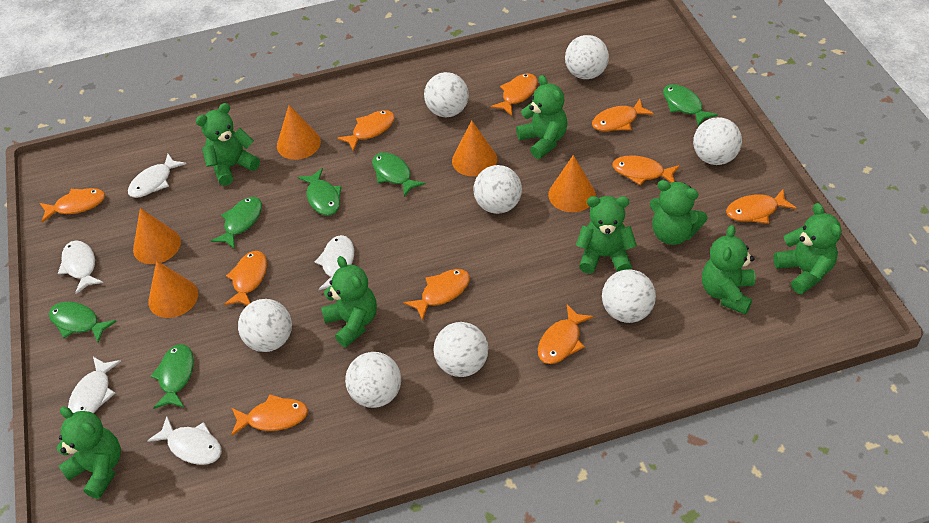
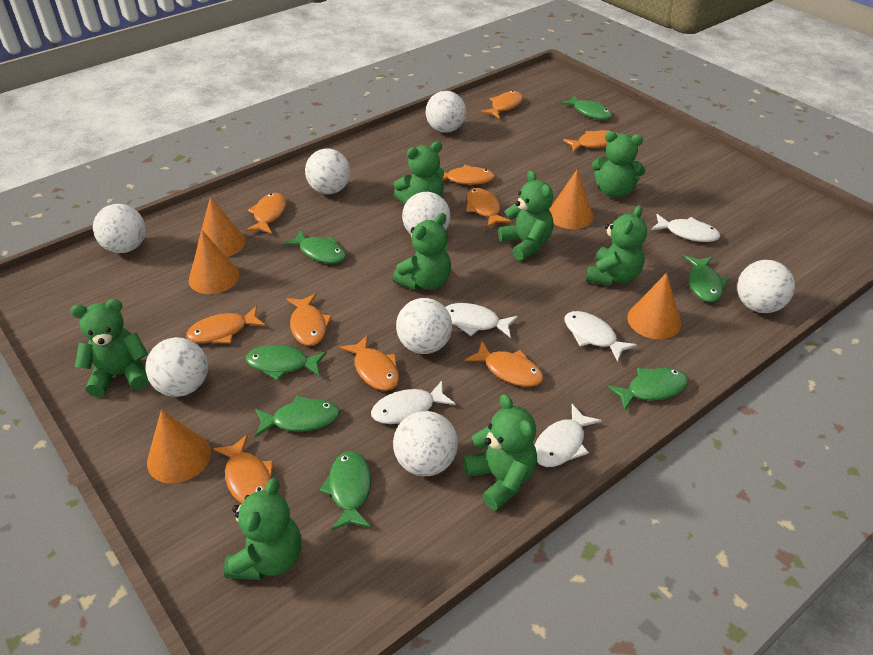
green fish: [49,302,117,343] [150,344,194,409] [211,197,262,249] [298,168,342,216] [372,152,425,197] [663,84,718,126] = 6 -> [246,345,327,380] [255,396,340,437] [283,230,346,264] [319,451,371,531] [560,95,612,120] [607,368,688,411] [684,255,728,302] = 7

